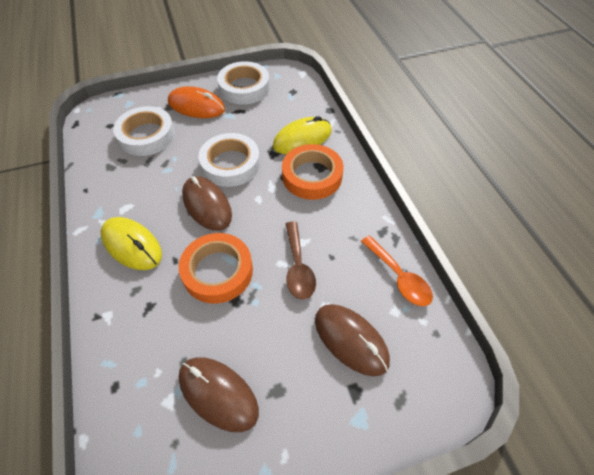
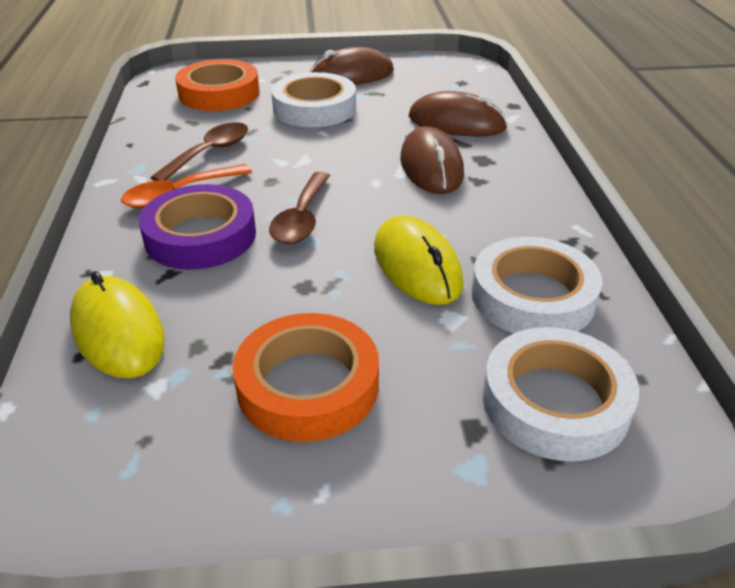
brown spoon: [286,221,316,299] = 1 -> [150,122,248,181] [269,172,330,244] = 2
orange mouse: [168,86,225,118] = 1 -> none = 0
purple tape: none = 0 -> [139,184,256,270] = 1

